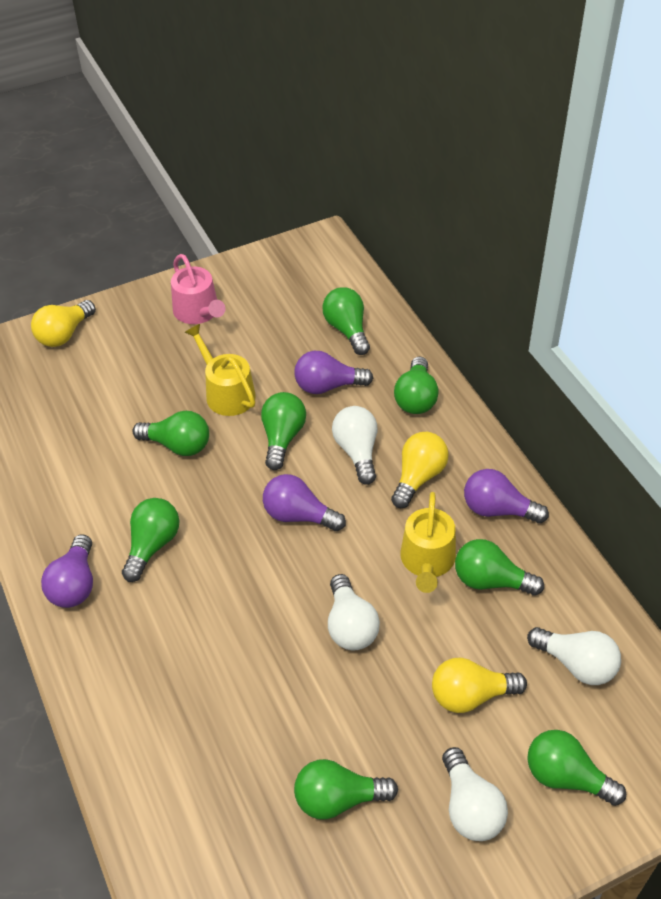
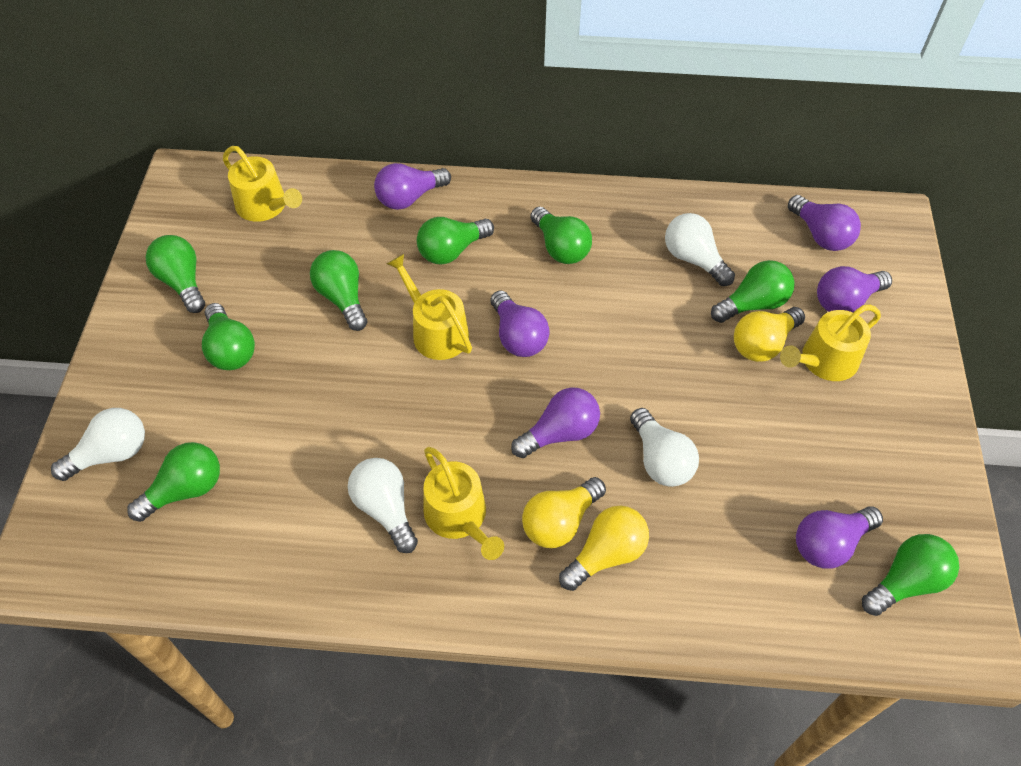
pink watering can: [171,254,225,324] = 1 -> none = 0
purple light bulb: [41,534,93,608] [263,474,346,531] [294,351,373,394] [464,469,549,523] = 4 -> [374,163,451,210] [490,290,549,357] [511,387,600,458] [788,195,861,251] [796,506,883,569] [817,266,892,313] = 6
yellow watering can: [185,324,256,416] [400,492,456,593] = 2 -> [223,146,302,222] [387,254,472,360] [423,447,504,560] [780,304,881,381] = 4

